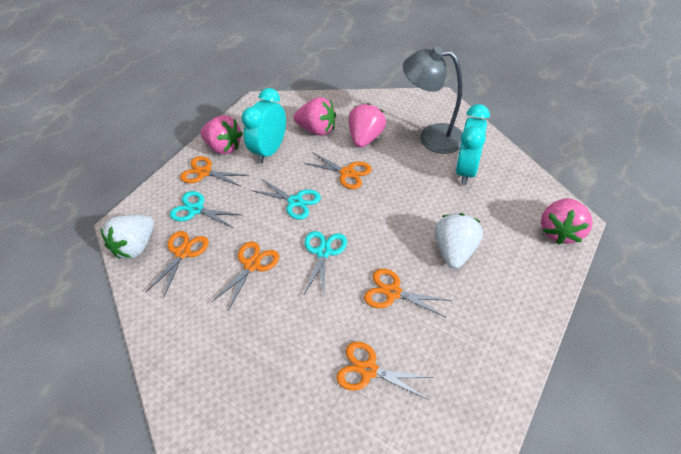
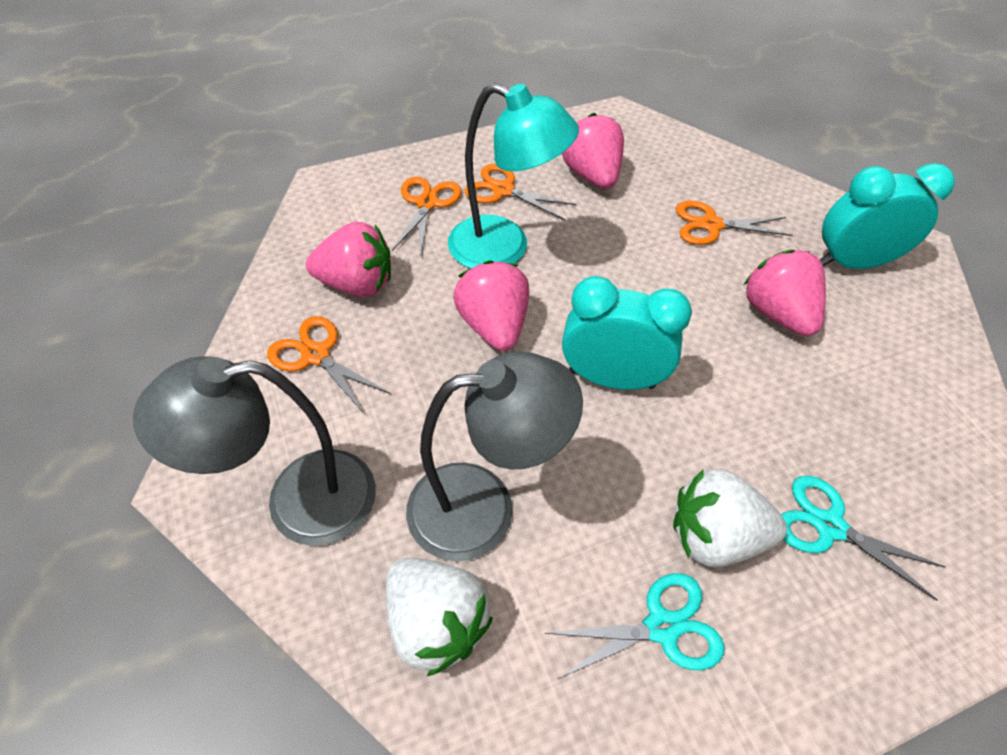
grey lamp: [403,47,463,154] = 1 -> [133,356,376,546] [406,351,583,561] = 2
orange scissors: [146,231,209,298] [180,156,249,186] [211,242,279,311] [304,152,372,189] [336,342,433,400] [364,269,452,318] = 6 -> [267,316,391,415] [392,177,462,255] [465,164,576,220] [676,201,792,245] = 4
turquoise lamp: none = 0 -> [448,83,579,269] = 1
turquoise scissors: [170,191,241,228] [251,179,321,220] [303,231,347,297] = 3 -> [545,573,724,679] [781,476,945,601] = 2

